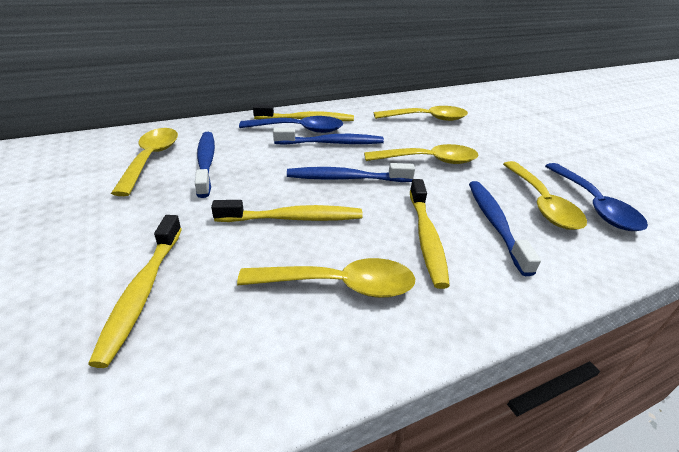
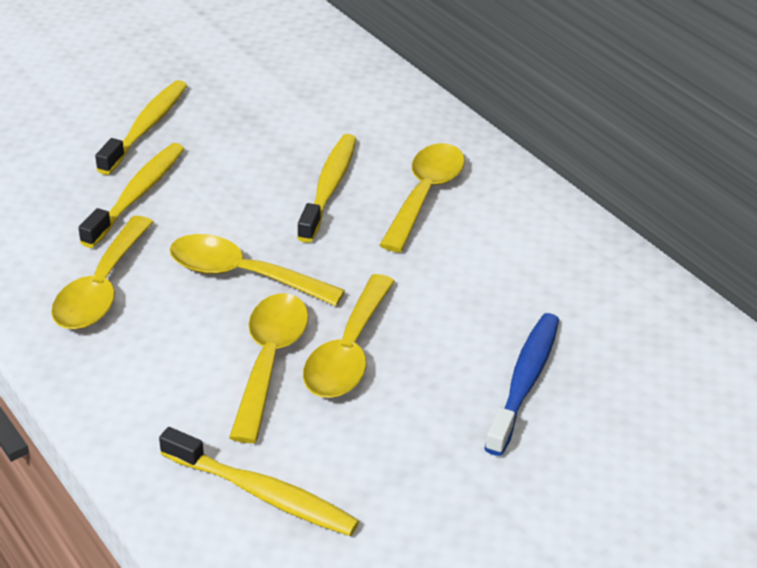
blue spoon: [239,116,343,133] [545,163,648,231] = 2 -> none = 0
blue toothbrush: [195,132,215,198] [273,128,384,145] [287,163,415,182] [469,181,541,276] = 4 -> [484,313,559,456] = 1

